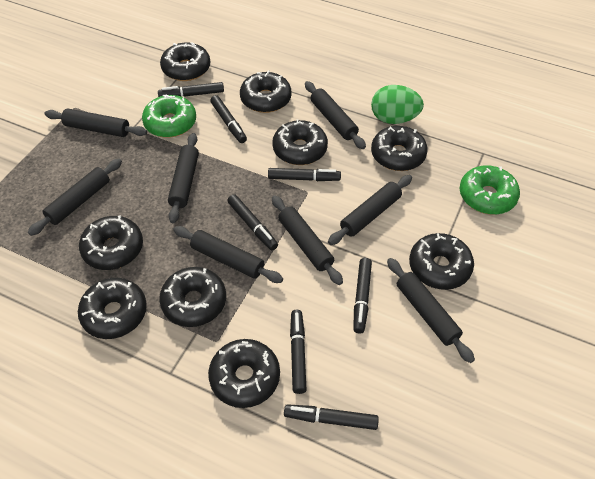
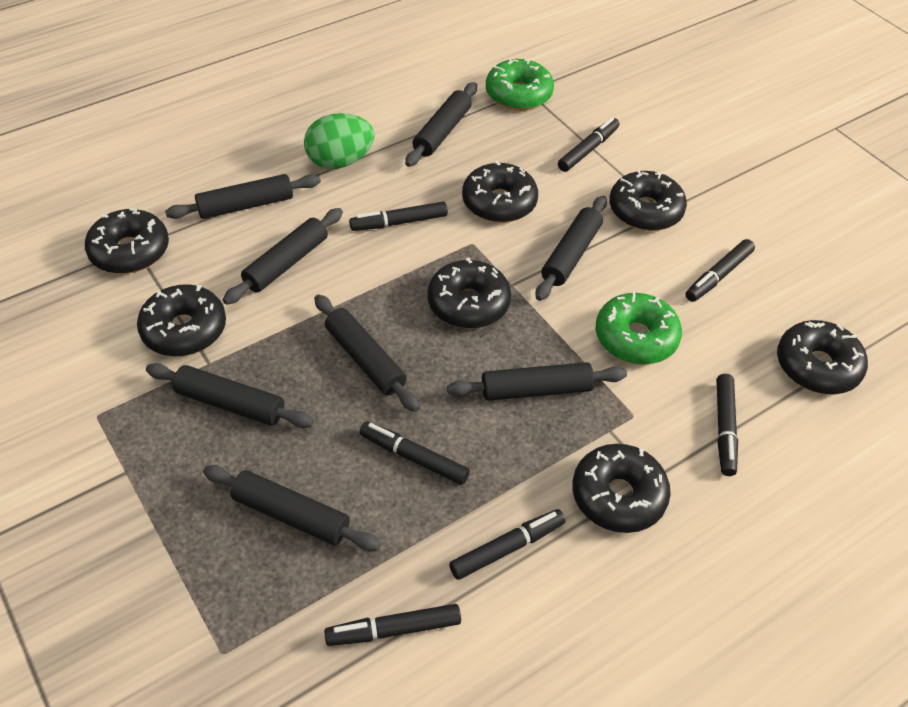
black donut: [78,278,147,339] [79,216,143,270] [159,267,226,327] [160,42,210,81] [208,339,280,408] [240,70,292,113] [272,119,328,165] [371,126,428,171] [409,233,474,290] = 9 -> [85,208,169,274] [137,284,226,357] [427,258,511,329] [462,160,538,223] [572,444,671,533] [609,170,687,231] [777,320,868,394] = 7

